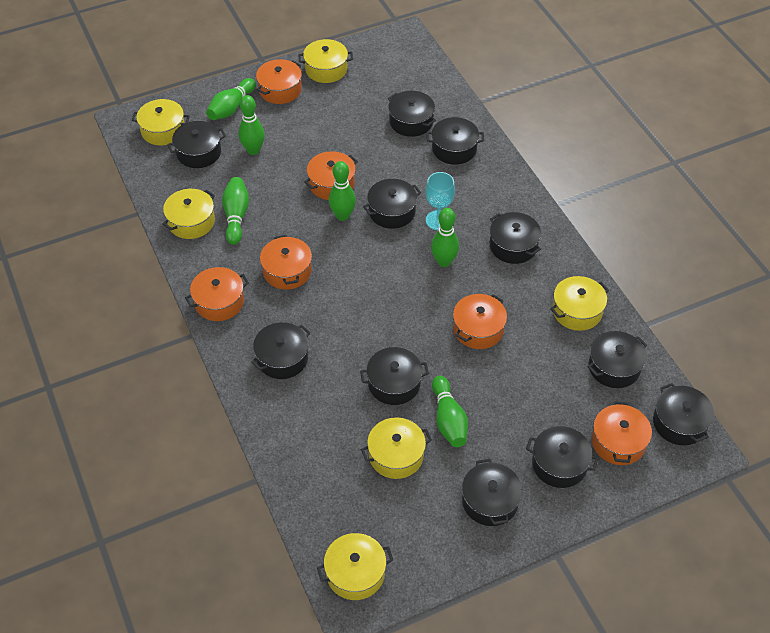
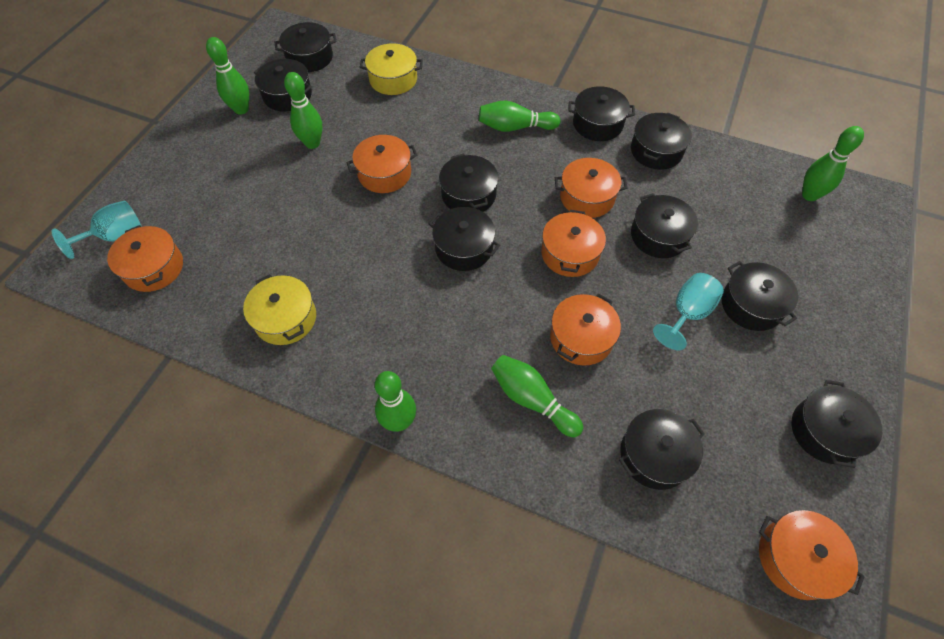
black pot: [167,121,226,168] [251,322,310,379] [360,347,429,405] [363,179,421,229] [388,91,436,137] [426,117,484,165] [462,459,522,526] [490,212,541,264] [526,426,599,488] [588,331,647,388] [653,383,714,446] = 11 -> [254,59,312,112] [275,22,336,72] [428,207,500,271] [439,153,499,212] [569,86,635,141] [619,409,705,490] [631,112,692,170] [631,193,698,258] [721,261,798,331] [792,380,882,468] = 10
turquoise goblet: [425,172,455,230] = 1 -> [52,201,142,259] [653,273,724,350] = 2
yellow pot: [132,99,190,145] [163,189,215,239] [299,39,353,83] [317,533,393,600] [361,418,432,479] [550,276,609,331] = 6 -> [243,274,316,345] [360,43,423,95] = 2

